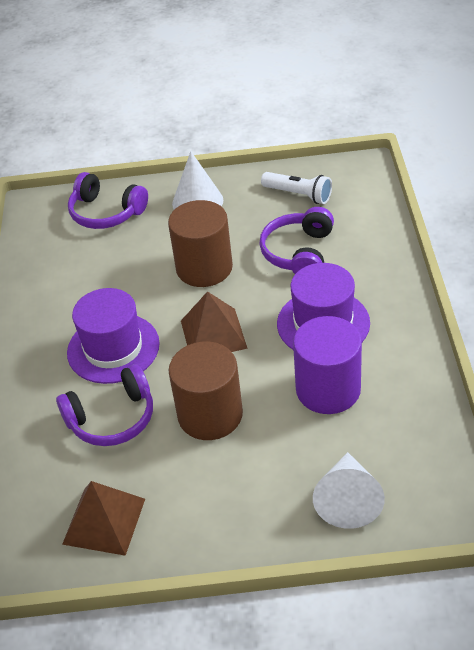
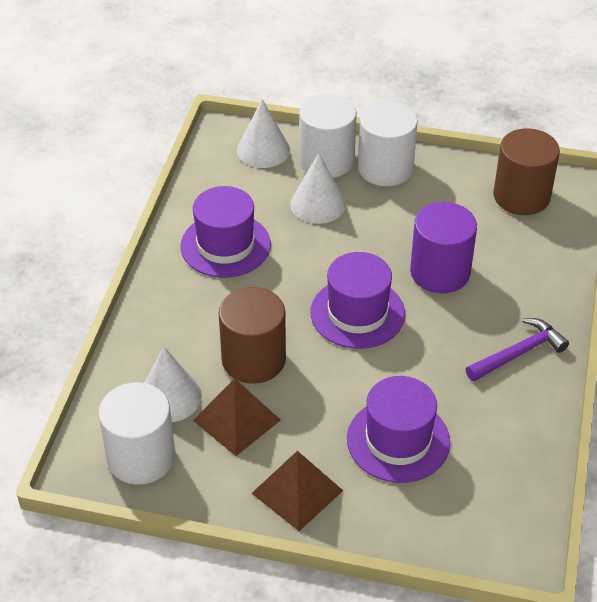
purple hammer: none = 0 -> [466,318,569,381] = 1
purple hat: [67,288,160,384] [277,263,370,350] = 2 -> [180,186,271,278] [310,252,405,349] [347,376,450,483] = 3
purple headphones: [56,364,153,446] [68,172,148,229] [259,207,334,274] = 3 -> none = 0
white cone: [172,151,223,210] [313,452,385,529] = 2 -> [144,347,202,422] [237,99,290,168] [290,153,346,224] = 3
white cylinder: none = 0 -> [98,382,175,485] [299,94,357,178] [358,101,418,186] = 3
white flashlight: [261,172,332,204] = 1 -> none = 0

